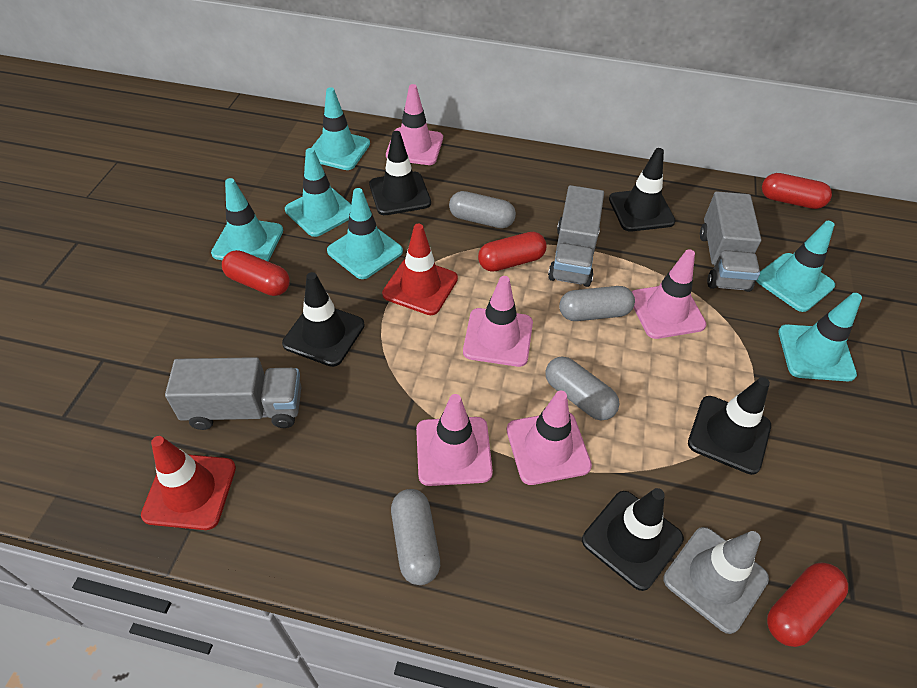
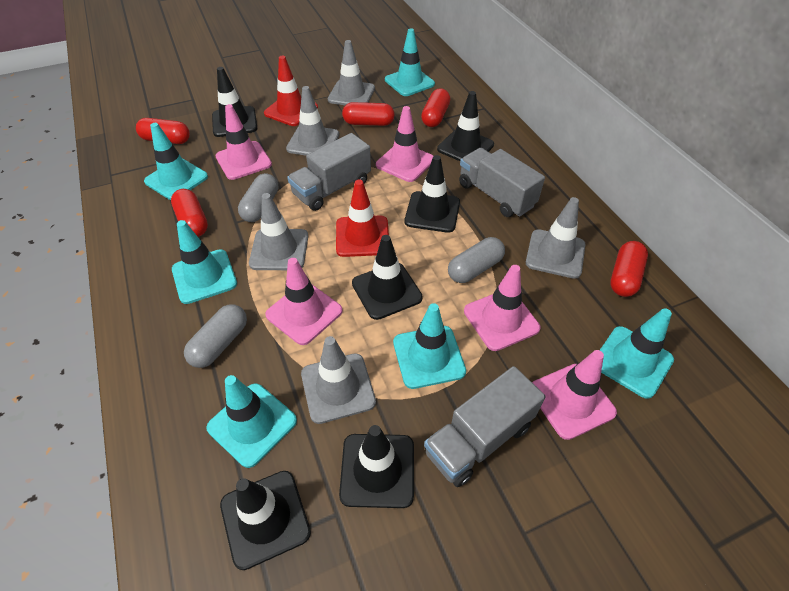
black traffic cone: [282,272,365,367] [369,131,431,215] [582,488,684,591] [609,148,676,232] [688,377,771,475] = 5 -> [212,67,257,137] [220,471,311,570] [339,425,414,508] [352,235,423,320] [405,155,460,233] [437,91,494,161] = 6
grey capsule: [391,489,440,585] [449,191,516,228] [545,357,619,420] [559,286,635,321] = 4 -> [184,304,247,368] [238,173,278,222] [448,237,505,283] = 3
grey traffic cone: [663,527,769,634] = 1 -> [249,193,308,270] [286,86,339,156] [301,336,376,424] [328,40,375,105] [526,197,585,279] = 5
red capsule: [222,250,290,296] [478,232,546,272] [762,173,832,209] [767,563,848,647] = 4 -> [136,118,190,144] [171,189,208,237] [342,102,395,126] [421,88,450,127] [610,241,648,297] = 5

